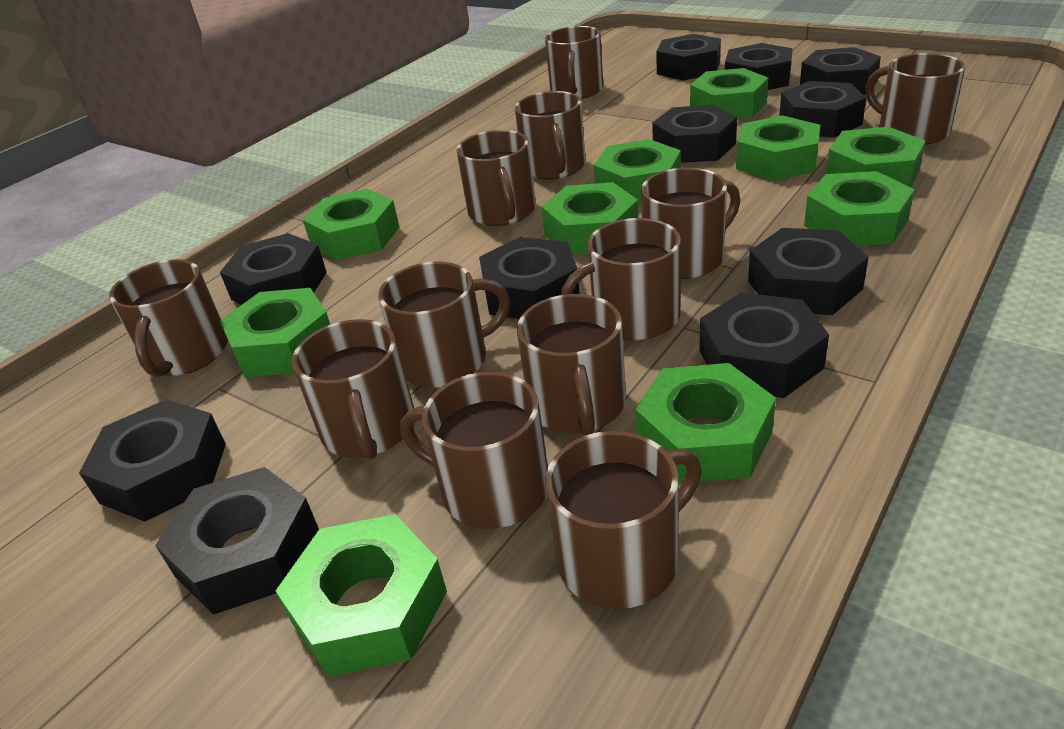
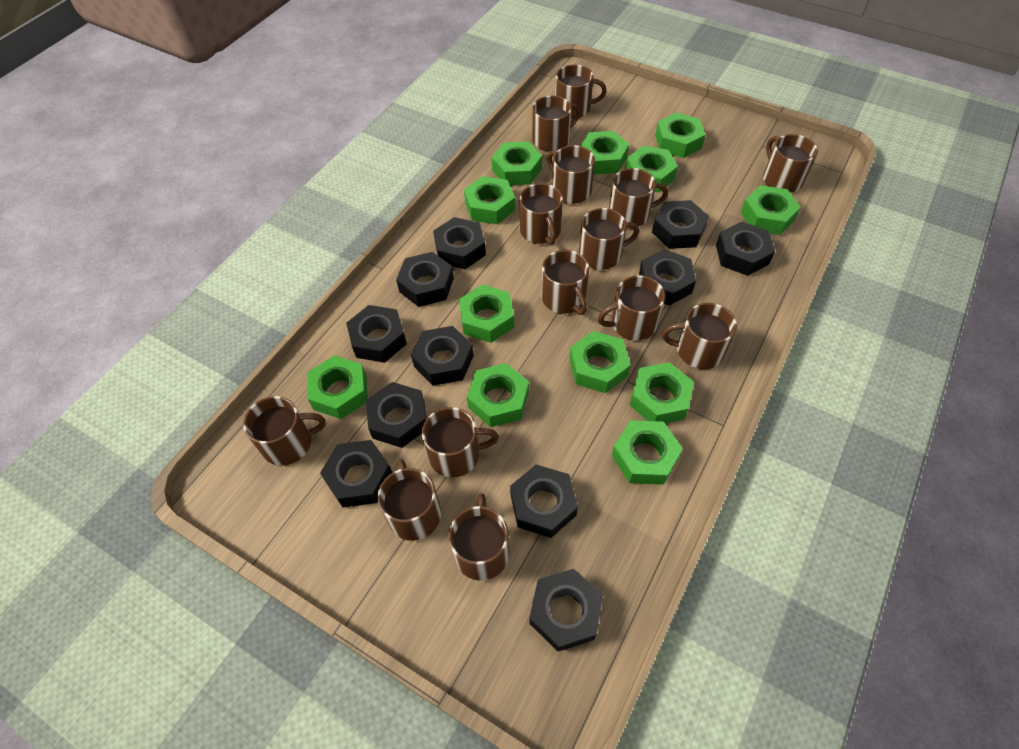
brown mug: [109,259,228,377] [292,319,414,459] [378,262,510,388] [400,372,548,529] [457,130,536,226] [515,91,586,180] [517,294,626,435] [545,26,603,99] [545,431,702,609] [561,218,681,340] [641,168,740,279] [866,53,965,145] = 12 -> [243,396,326,466] [377,459,441,541] [422,407,499,477] [448,494,510,581] [519,183,563,245] [532,95,580,152] [541,250,589,315] [547,145,595,204] [555,64,607,119] [579,208,639,270] [598,275,665,340] [609,168,668,228] [662,303,737,369] [763,134,818,193] = 14
green nut: [220,288,330,377] [276,514,447,677] [303,189,399,260] [541,182,639,254] [594,139,681,204] [635,363,776,483] [690,68,768,119] [736,115,820,180] [804,171,915,246] [826,127,926,187] = 10 -> [307,355,368,419] [459,285,514,343] [464,176,515,224] [467,363,529,427] [492,142,542,185] [569,331,631,393] [581,131,629,175] [612,420,683,485] [625,146,678,192] [630,362,694,423] [655,113,705,158] [741,185,801,235] = 12

